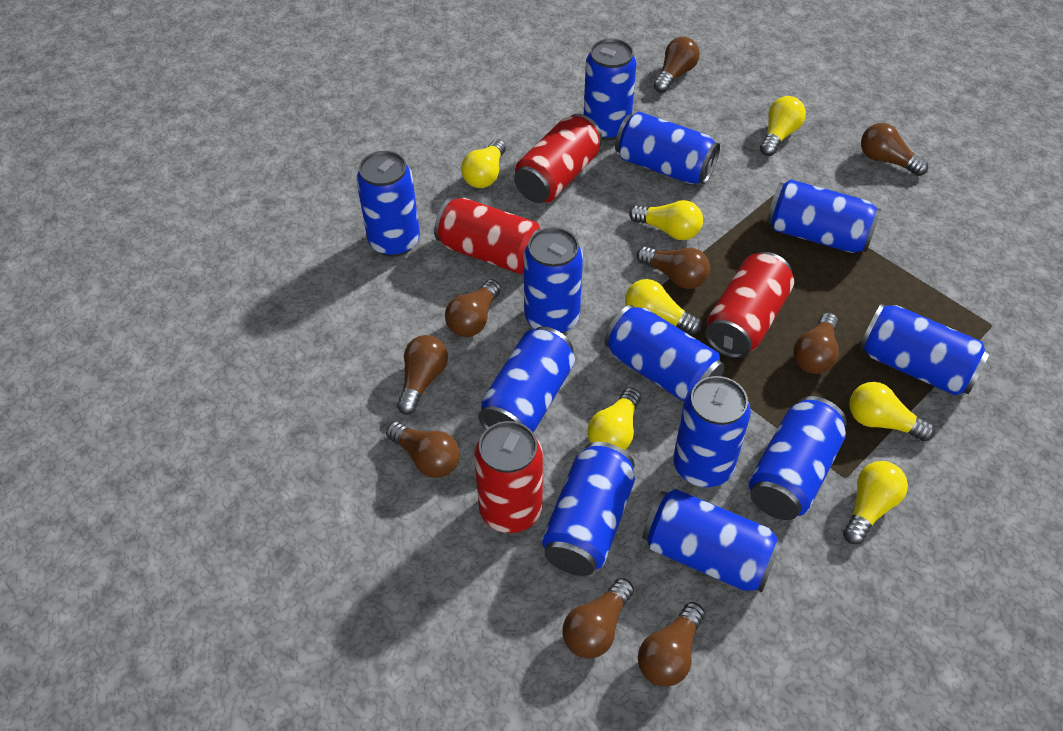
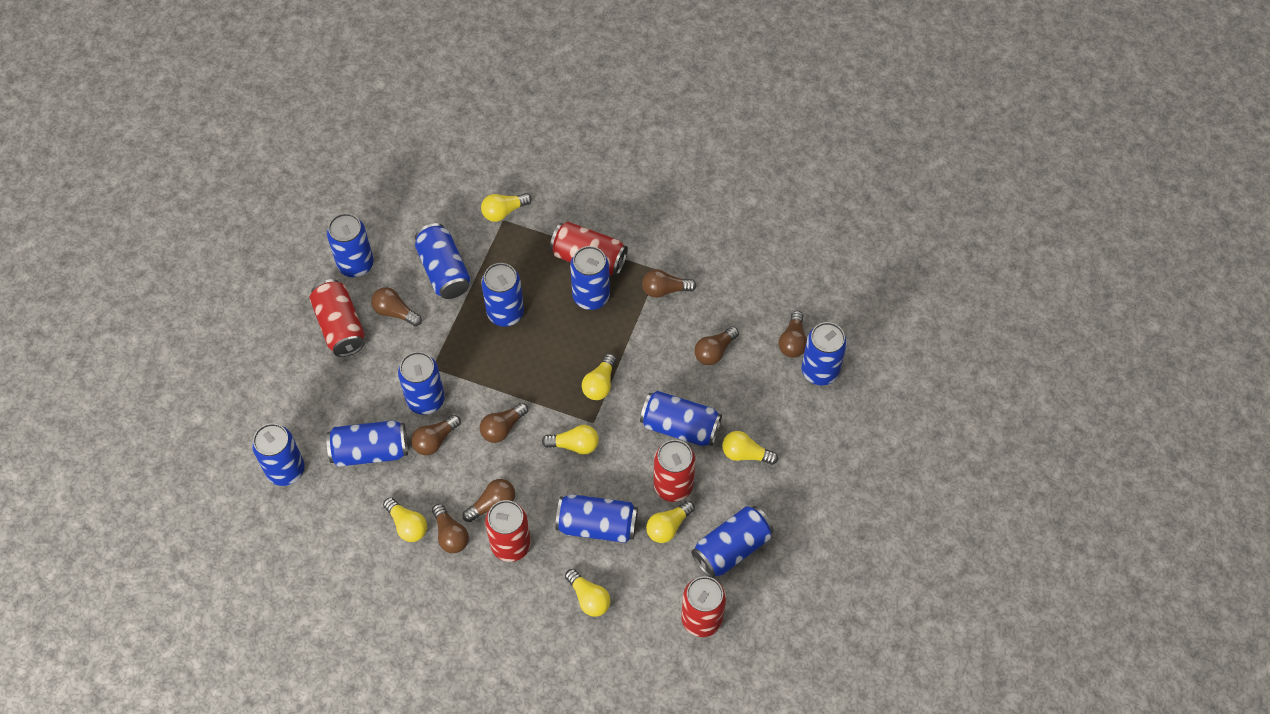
blue can: [356,151,420,257] [478,327,575,432] [523,227,583,333] [542,442,635,576] [584,38,637,140] [605,305,725,402] [615,112,720,184] [642,489,783,593] [673,376,751,487] [749,396,847,520] [767,180,881,253] [860,304,990,395] = 12 -> [252,423,305,486] [326,420,408,467] [327,213,374,277] [398,352,445,415] [415,223,470,299] [481,263,524,327] [556,494,638,543] [570,246,610,310] [640,391,722,446] [691,506,773,578] [802,322,847,385] = 11
brown light bulb: [386,422,460,478] [397,335,448,415] [445,279,501,337] [563,578,634,659] [637,246,710,289] [638,602,705,687] [654,37,700,93] [793,313,839,374] [861,123,928,176] = 9 -> [371,287,422,326] [411,415,461,456] [432,504,469,553] [463,479,515,522] [480,403,528,443] [642,269,697,298] [694,326,739,365] [779,311,807,358] = 8
red can: [434,198,541,274] [474,421,543,533] [514,114,602,203] [705,252,794,358] = 4 -> [310,279,365,357] [485,500,531,562] [550,222,628,276] [653,440,695,502] [681,576,726,637] = 5

